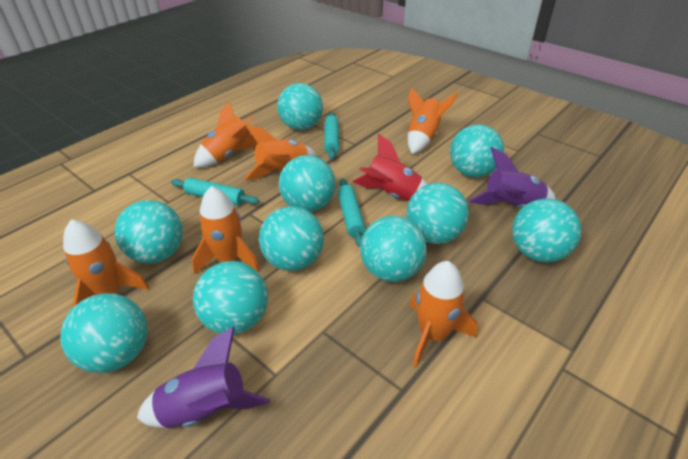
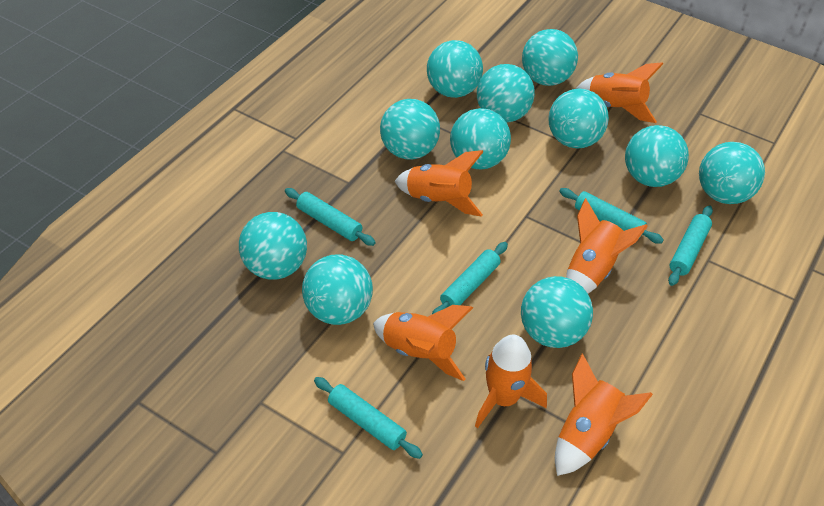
purple rocket: [137,327,270,428] [468,147,556,208] = 2 -> none = 0
red rocket: [353,133,427,201] = 1 -> none = 0
turquoise ball: [60,293,148,373] [115,200,183,264] [193,261,268,335] [259,206,324,271] [277,83,323,130] [279,155,336,212] [360,216,427,282] [407,183,469,244] [450,125,504,177] [512,198,581,263] = 10 -> [239,212,307,280] [302,254,373,325] [380,99,440,160] [427,40,483,98] [450,108,511,169] [477,64,535,122] [521,276,593,348] [522,29,578,86] [548,89,609,148] [625,125,689,187] [699,142,765,204] = 11
turquoise rolling pin: [171,178,259,206] [324,112,339,160] [337,178,366,247] = 3 -> [285,188,376,246] [314,377,423,459] [432,242,508,314] [559,188,663,244] [668,205,713,286] = 5

